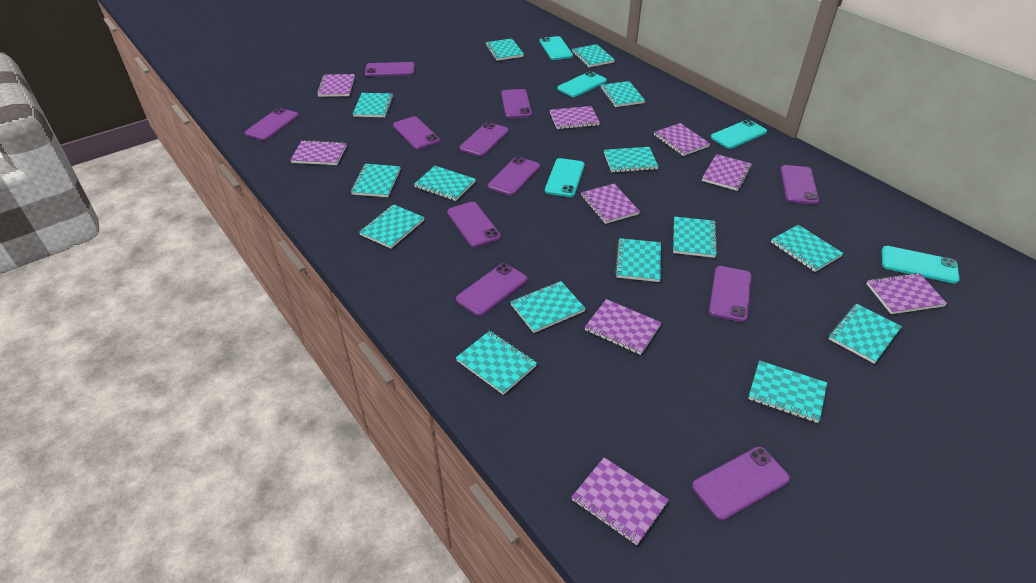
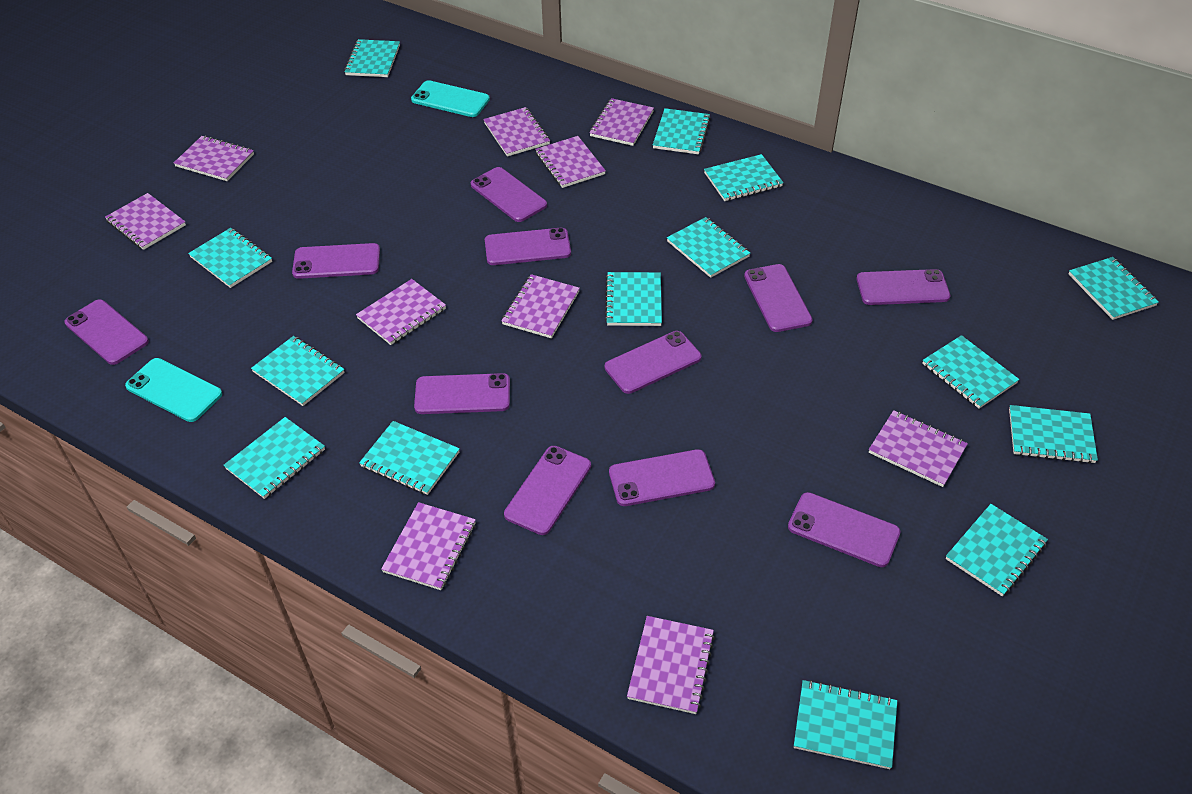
purple notebook: [290,140,346,165] [317,74,355,97] [550,106,600,129] [572,458,669,545] [581,184,640,224] [585,299,661,355] [654,123,710,156] [702,154,752,191] [867,273,947,314] = 9 -> [105,193,186,250] [174,136,254,181] [356,279,446,345] [381,502,476,590] [483,107,550,156] [501,274,580,338] [535,136,606,188] [590,98,654,146] [627,616,715,714] [869,410,968,487] = 10
turquoise notebook: [351,164,401,197] [353,93,394,117] [359,204,425,248] [414,166,476,201] [456,331,537,395] [485,39,524,61] [510,281,586,333] [572,44,615,67] [600,81,645,107] [604,147,659,173] [615,238,661,282] [673,216,718,258] [748,360,827,423] [771,225,843,272] [829,304,902,364] = 15 -> [188,228,272,288] [224,417,325,499] [251,336,345,406] [344,39,400,77] [359,421,460,495] [605,272,662,326] [653,108,711,154] [667,217,750,278] [704,154,783,201] [794,680,897,769] [922,335,1019,409] [946,504,1048,596] [1009,405,1098,464] [1069,257,1159,320] = 14
turquoise phone: [540,36,573,60] [545,158,585,197] [557,71,607,97] [711,119,767,149] [882,246,960,284] = 5 -> [125,358,222,422] [411,80,490,117] = 2

